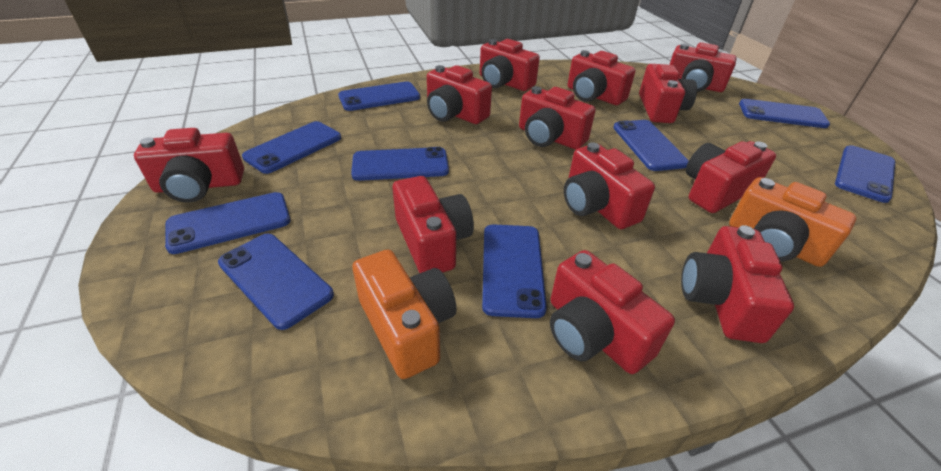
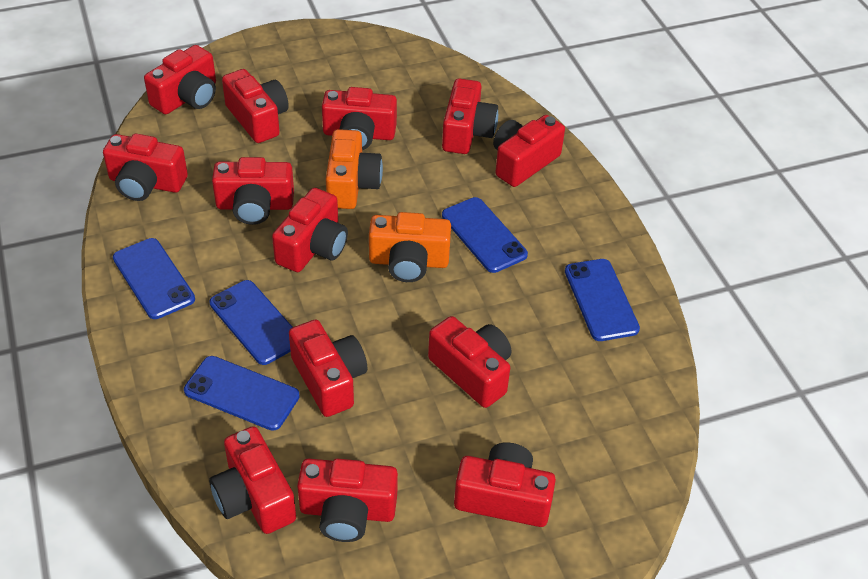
blue phone: [165,192,291,254] [218,234,334,330] [242,121,341,174] [338,81,420,111] [351,147,449,181] [482,224,547,318] [613,120,689,171] [739,99,830,128] [835,145,895,203] = 9 -> [113,238,195,319] [184,356,300,431] [210,280,292,365] [442,197,528,273] [565,259,640,341] = 5
red camera: [134,128,244,203] [393,176,474,273] [427,65,492,124] [480,39,540,91] [519,86,596,149] [550,250,675,374] [564,142,655,229] [568,50,636,105] [639,64,697,123] [669,42,737,92] [681,225,794,343] [686,141,776,213] = 12 -> [103,134,188,201] [144,45,216,114] [209,426,296,534] [212,157,294,225] [222,69,289,143] [272,188,348,272] [289,320,367,417] [297,458,398,542] [322,87,397,150] [428,316,511,408] [442,78,498,154] [454,442,556,527] [493,115,565,187] = 13

